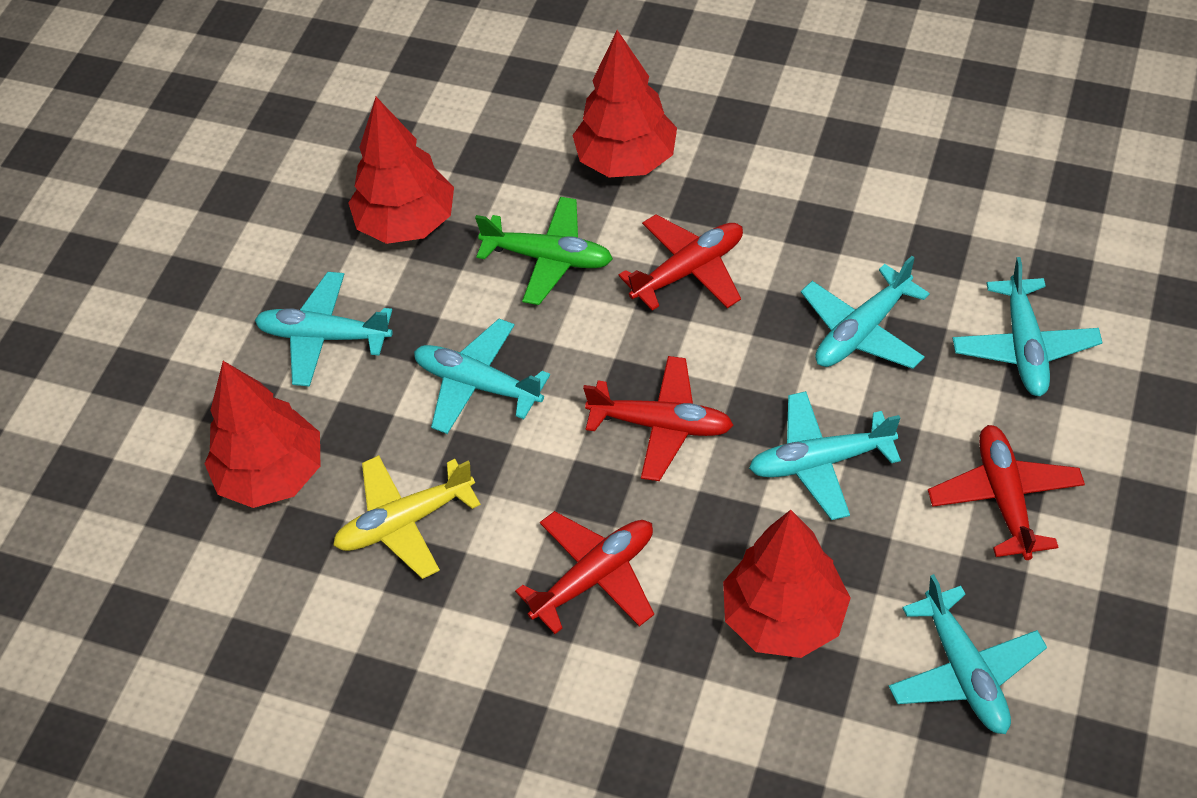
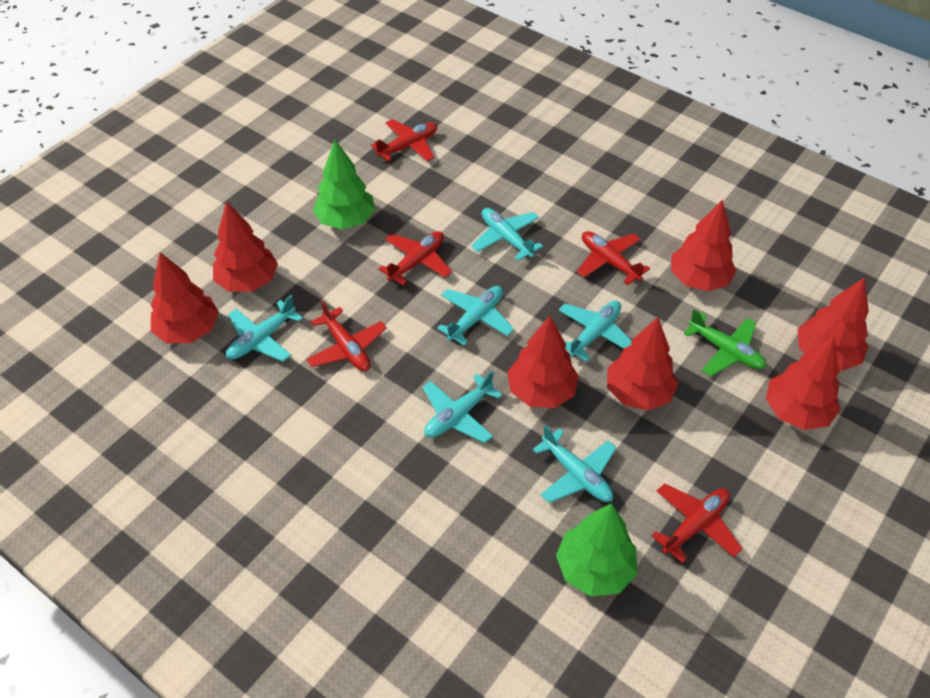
green tree: none = 0 -> [313,140,375,229] [556,503,637,596] = 2
red plane: [515,511,654,634] [583,356,733,481] [619,214,743,311] [928,425,1085,560] = 4 -> [306,300,387,371] [371,119,437,161] [379,231,452,285] [577,231,650,285] [651,483,742,563] = 5
red tree: [204,361,320,508] [348,97,454,244] [572,30,677,178] [723,510,851,658] = 4 -> [151,252,219,343] [213,201,278,292] [507,316,579,408] [607,317,679,411] [671,200,736,291] [766,337,840,430] [797,277,869,371] = 7
yellow plane: [333,455,481,579] = 1 -> none = 0

